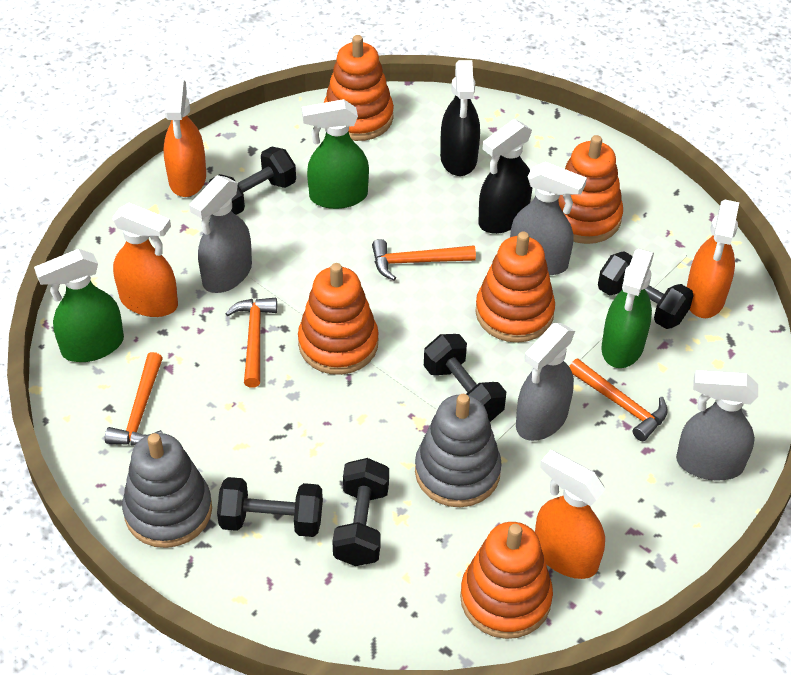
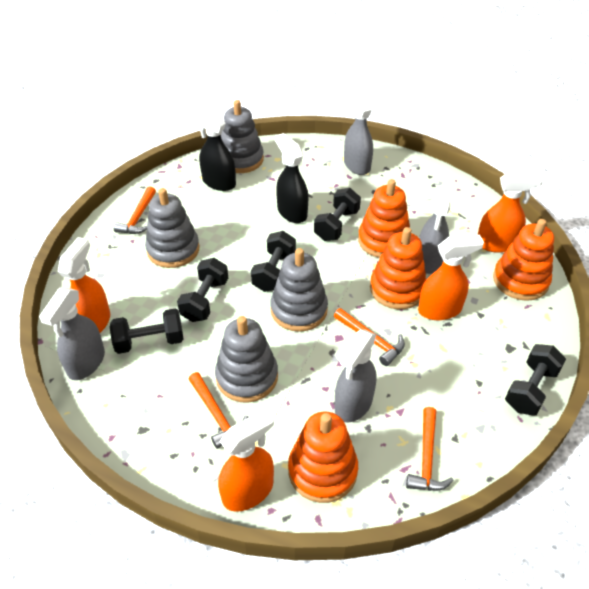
green spray bottle: [34,249,124,362] [302,99,369,209] [601,249,654,368] = 3 -> none = 0
grey stacking toy: [122,433,212,548] [415,394,502,507] = 2 -> [145,188,200,268] [215,316,278,403] [221,100,264,173] [270,248,328,332] = 4
orange stacking toy: [298,263,379,375] [324,35,394,141] [460,522,553,639] [475,232,555,343] [558,135,623,244] = 5 -> [288,412,358,503] [358,179,410,258] [370,227,426,309] [493,219,554,301] = 4

